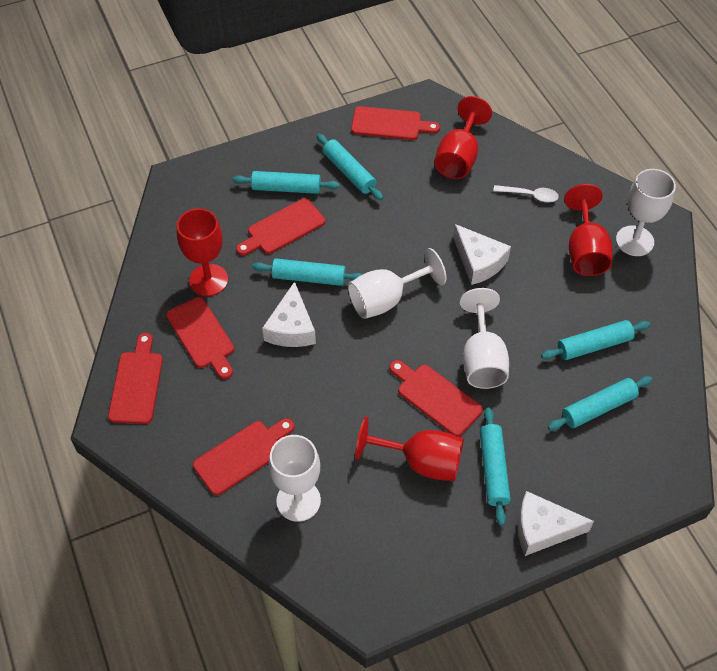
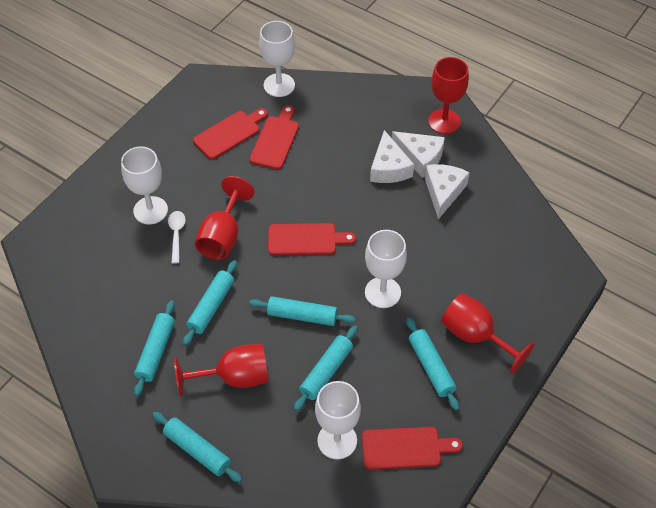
red cutting board: [108,333,163,424] [166,297,234,379] [193,418,294,495] [236,198,325,256] [351,106,440,140] [389,360,483,437] = 6 -> [193,108,268,159] [249,105,299,169] [268,223,356,255] [362,427,463,470] = 4

